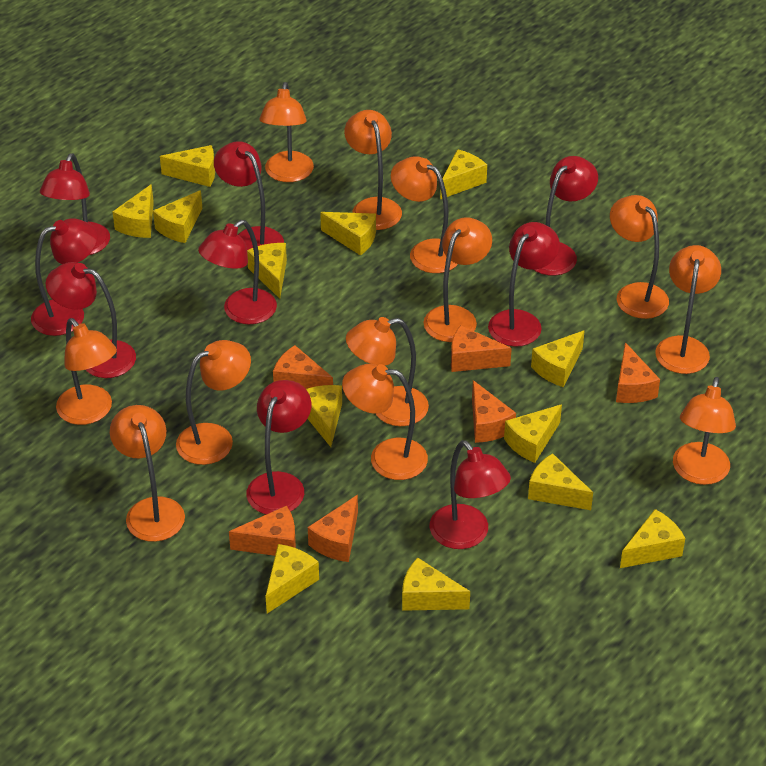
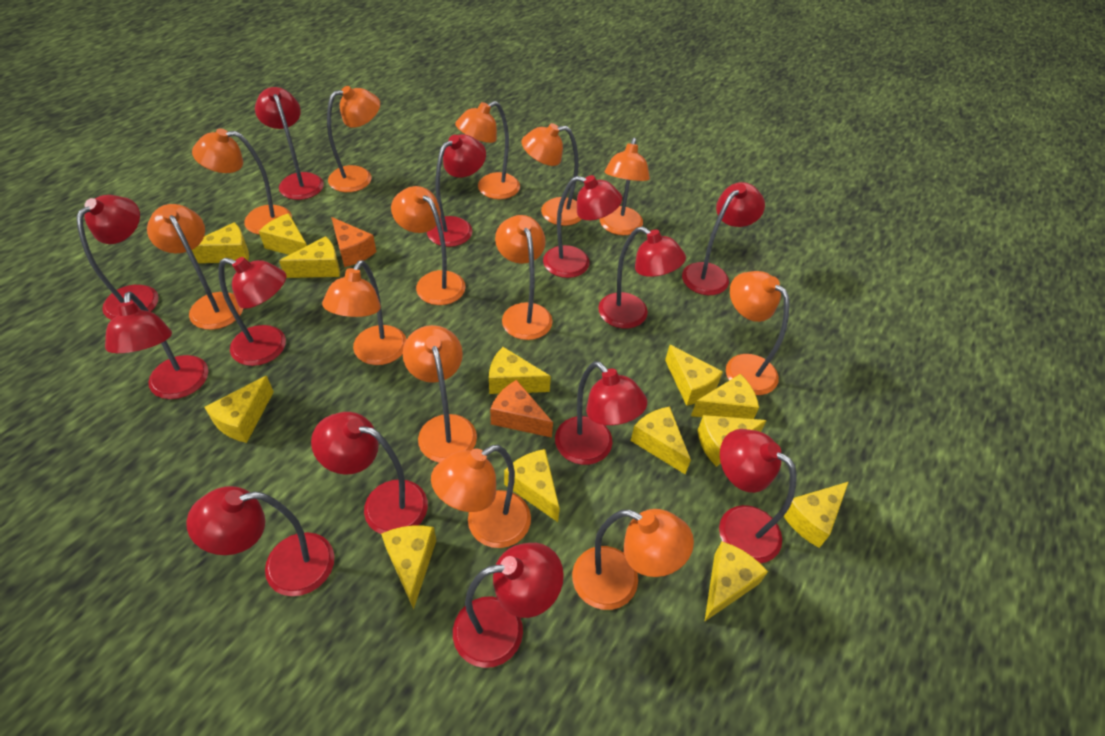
orange cheese: [229,506,296,556] [273,345,333,389] [308,495,358,562] [451,325,512,372] [472,380,516,443] [616,342,660,403] = 6 -> [331,217,376,267] [490,380,553,438] = 2
orange lamp: [56,318,117,425] [110,405,185,542] [176,340,251,465] [259,82,314,182] [342,364,428,480] [344,110,402,230] [346,317,429,426] [391,156,458,273] [423,217,492,342] [610,195,669,319] [655,245,721,374] [673,377,736,485] = 12 -> [147,204,243,330] [192,128,292,235] [322,260,407,365] [327,86,380,192] [391,186,466,305] [403,325,477,463] [431,445,531,548] [455,101,520,199] [495,215,553,340] [521,123,581,226] [572,509,694,610] [600,138,650,235] [726,271,790,395] = 13
red lamp: [31,218,98,336] [40,153,110,255] [45,262,136,378] [198,220,277,324] [214,141,284,250] [247,380,311,514] [430,440,511,549] [488,222,560,347] [534,156,598,276] = 9 -> [77,195,159,320] [105,292,208,399] [186,486,335,596] [218,257,286,366] [255,87,324,200] [311,412,428,534] [427,134,486,247] [453,543,564,668] [543,175,622,278] [555,361,647,465] [598,226,686,329] [682,182,765,295] [719,429,797,563] = 13

